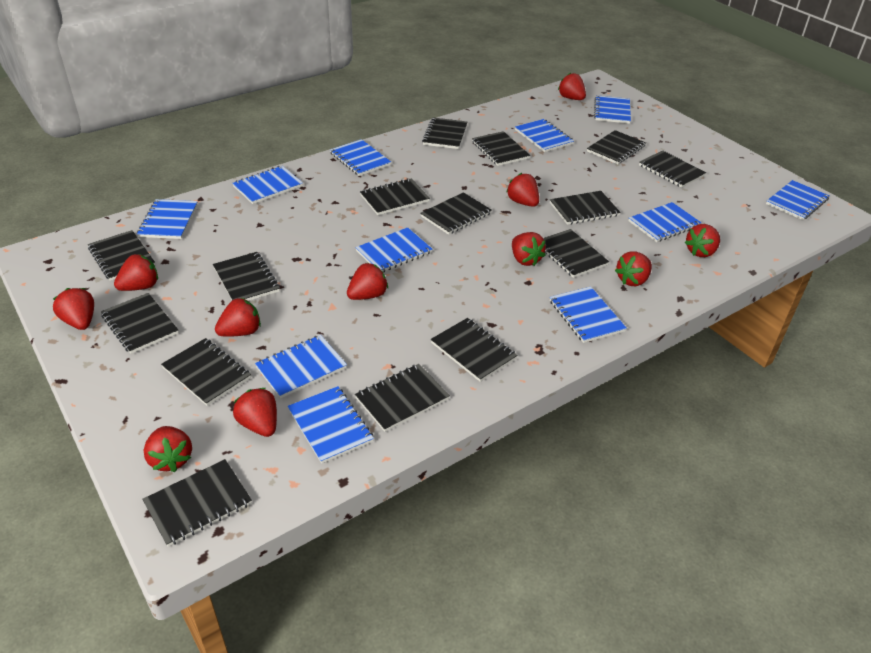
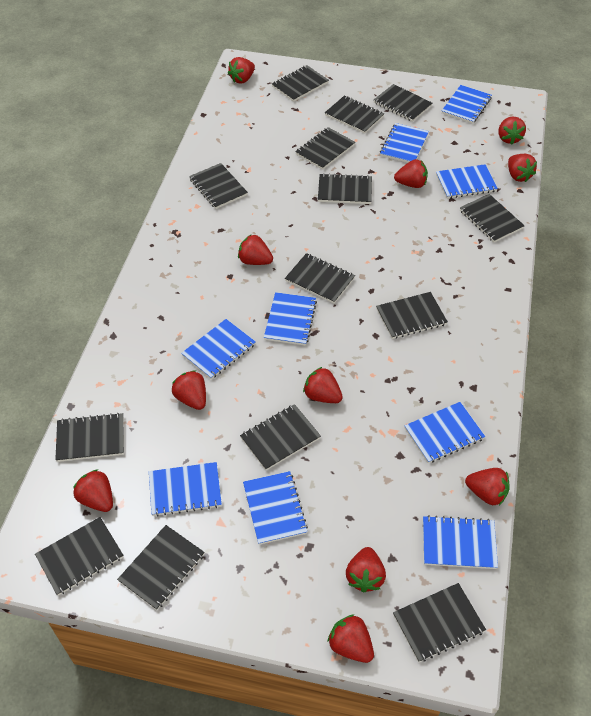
black notebook: [88,230,155,281] [101,293,179,354] [142,459,252,547] [161,338,251,406] [213,252,280,301] [355,364,450,432] [360,178,430,215] [420,192,492,235] [422,118,467,149] [431,318,518,382] [472,131,530,166] [543,229,609,278] [550,191,620,225] [587,130,646,164] [639,151,706,188] = 15 -> [35,517,123,596] [55,413,124,462] [117,525,205,610] [189,163,248,209] [240,404,321,470] [272,65,329,102] [285,253,355,303] [295,127,355,170] [318,173,372,204] [325,96,384,134] [374,84,432,122] [376,292,448,339] [393,583,486,662] [460,194,525,242] = 14
blue notebook: [137,199,198,239] [232,166,303,204] [255,335,347,398] [288,386,374,464] [330,139,391,176] [355,228,433,272] [515,119,574,152] [550,286,627,343] [594,95,631,124] [629,202,702,242] [766,180,830,220] = 11 -> [149,462,222,516] [181,319,256,379] [243,471,308,545] [264,292,317,346] [380,123,429,163] [404,402,485,463] [423,515,498,569] [436,164,498,198] [442,85,492,124] = 9

